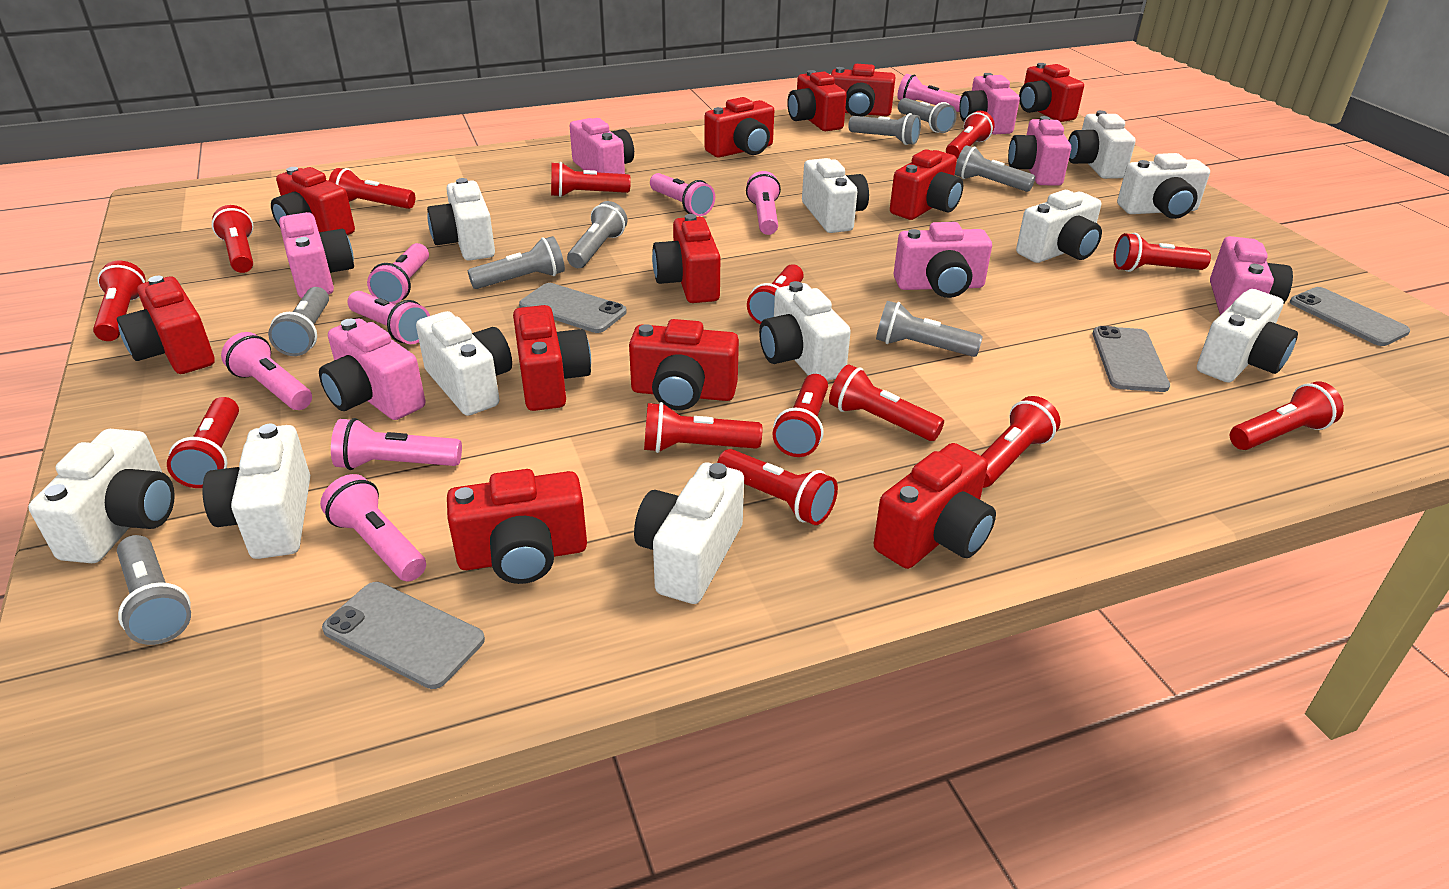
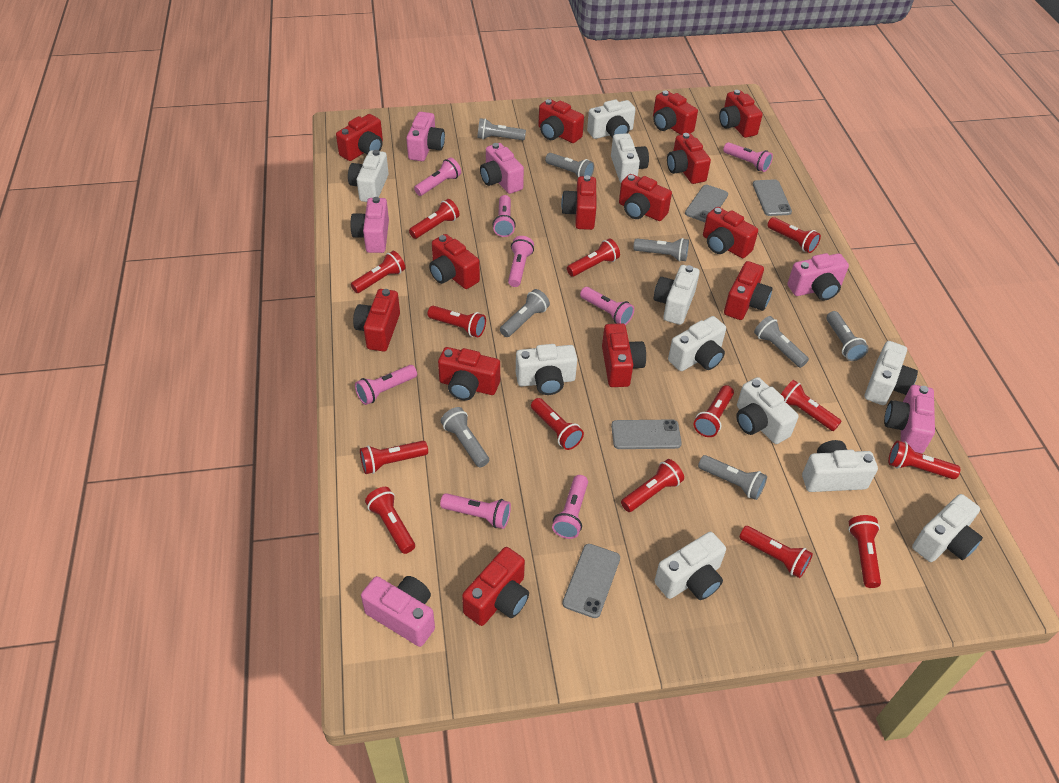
pink camera: [279,212,354,298] [319,319,425,420] [570,118,634,174] [893,222,992,298] [959,73,1020,135] [1008,116,1071,186] [1210,236,1293,315] = 7 -> [350,197,389,253] [361,576,435,647] [406,112,445,161] [480,143,524,194] [787,253,849,301] [884,385,935,453] = 6
red camera: [117,276,215,374] [271,167,355,235] [447,469,587,584] [513,305,591,411] [629,319,739,410] [652,214,720,303] [705,97,774,158] [787,70,847,131] [831,64,896,117] [874,443,996,569] [890,149,963,220] [1019,63,1084,122] = 12 -> [336,114,383,161] [353,289,400,351] [429,234,480,289] [438,347,500,400] [462,547,529,626] [538,99,584,143] [561,175,596,230] [602,323,646,387] [619,174,672,221] [653,90,698,135] [667,133,711,184] [703,207,758,258] [719,90,763,138] [724,261,772,320] = 14

